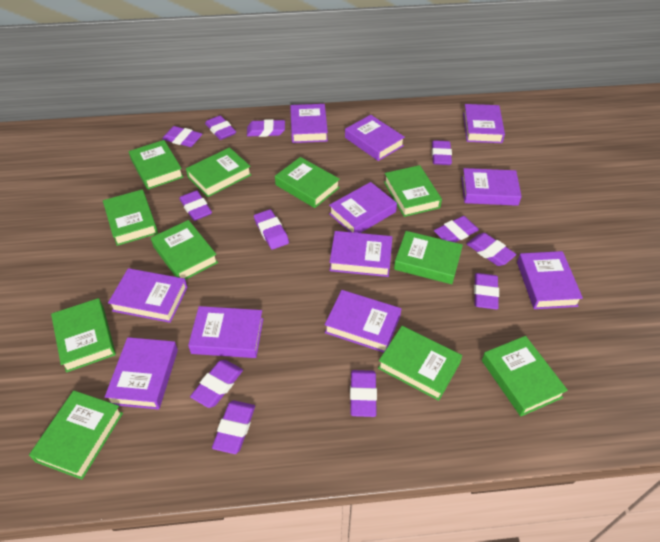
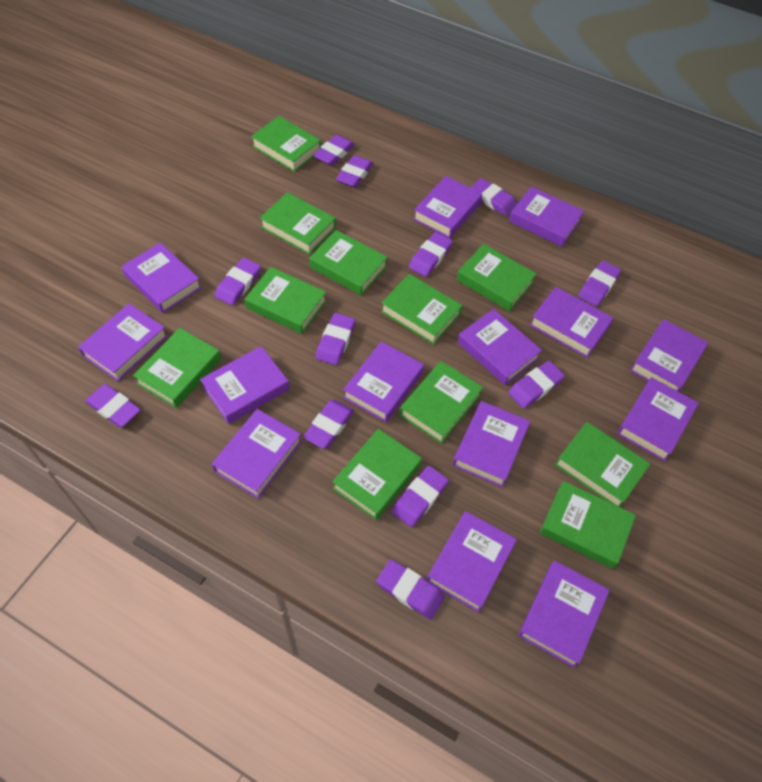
purple book: [105,337,178,410] [108,268,188,323] [188,306,263,358] [290,104,328,143] [325,290,401,353] [329,182,397,233] [329,231,392,277] [345,115,405,161] [461,168,522,206] [463,104,505,143] [517,251,583,309] = 11 -> [78,303,168,381] [121,243,202,313] [200,346,289,424] [212,409,302,498] [343,341,424,422] [413,176,482,239] [427,511,517,612] [452,401,530,487] [457,309,542,385] [509,186,584,247] [518,561,610,668] [530,287,613,358] [617,377,699,461] [630,319,708,392] = 14

